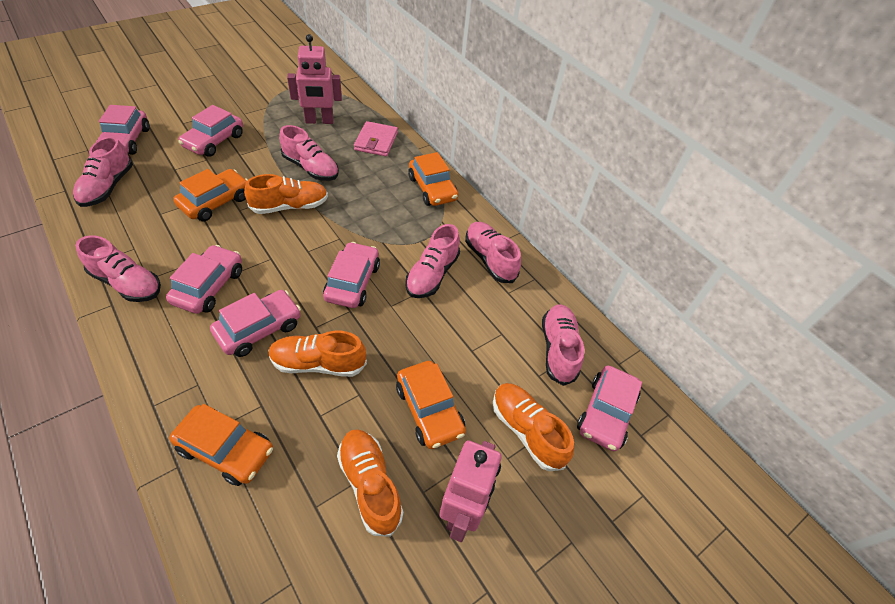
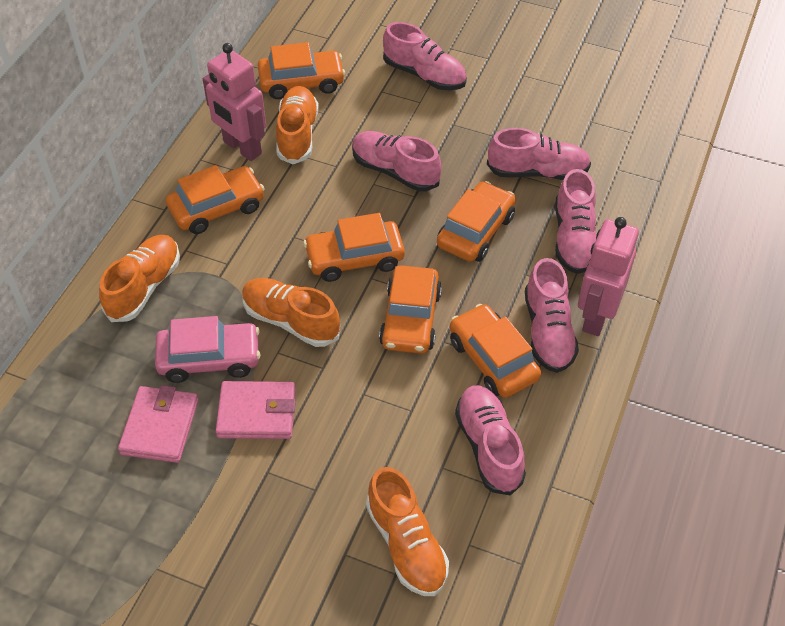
orange car: [169,404,273,486] [173,169,248,221] [396,361,466,449] [408,152,459,206] = 4 -> [166,165,265,234] [258,42,345,99] [303,213,405,282] [379,265,442,354] [437,181,516,262] [450,304,541,398] = 6
pink car: [96,105,150,155] [166,245,242,314] [178,105,243,157] [210,290,301,357] [323,242,380,308] [577,366,642,451] = 6 -> [155,316,260,383] = 1
pink wallet: [354,121,398,156] = 1 -> [118,385,198,463] [215,381,296,439] = 2

